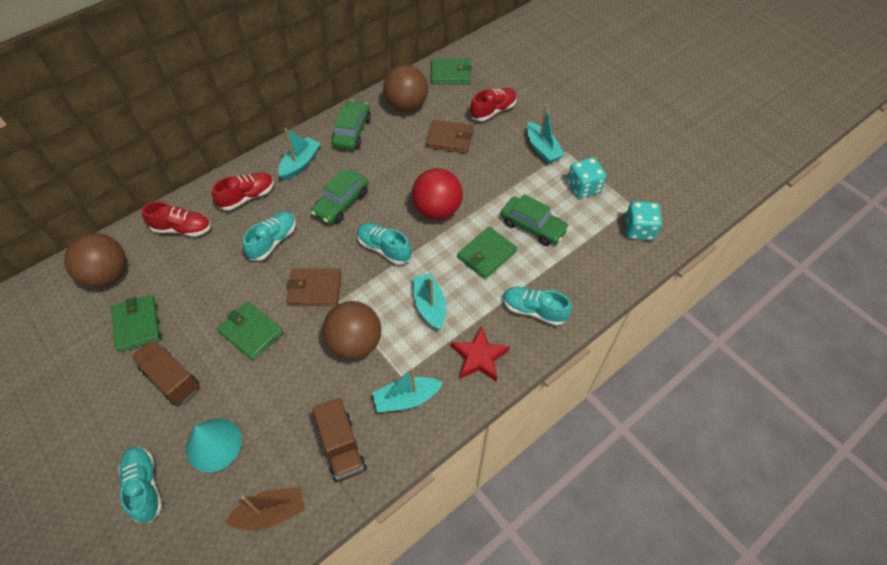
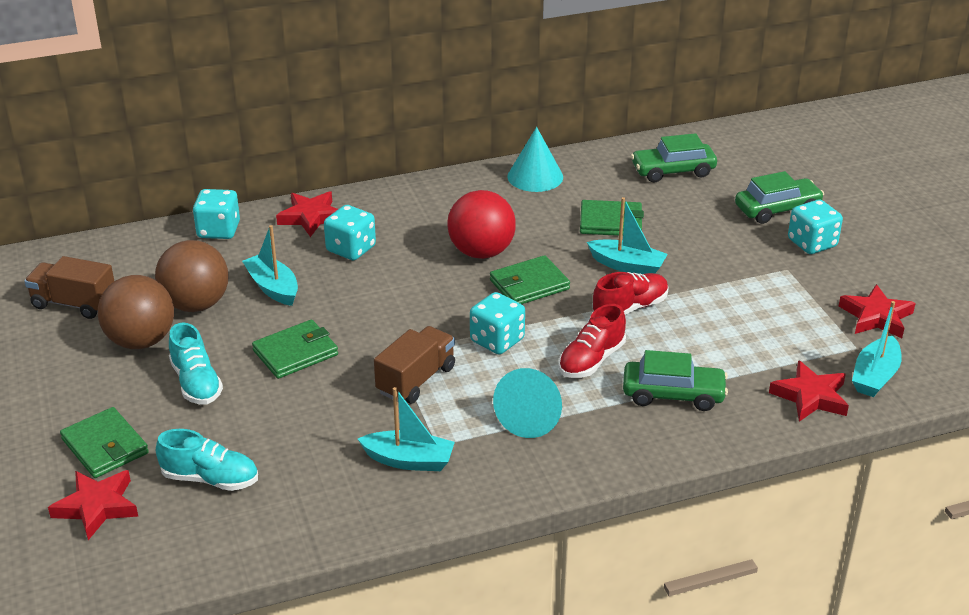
brown ball: [64,233,126,288] [323,301,381,360] [383,65,428,112] = 3 -> [98,275,174,349] [155,240,229,312] = 2
brown boat: [225,487,305,530] = 1 -> none = 0
brown wallet: [287,268,342,306] [426,120,473,154] = 2 -> none = 0
red shoe: [142,202,211,237] [212,172,274,210] [470,88,517,121] = 3 -> [558,304,626,378] [592,272,669,315] = 2
red star: [451,326,510,382] = 1 -> [48,470,138,540] [276,191,338,237] [769,360,849,422] [839,284,916,338] = 4
turquoise cone: [186,418,242,472] = 1 -> [493,368,562,438] [507,127,563,192] = 2
turquoise dice: [567,157,606,199] [625,201,662,240] = 2 -> [193,189,240,239] [324,205,376,260] [470,292,525,355] [788,199,843,254] = 4
turquoise shoe: [118,447,162,523] [243,212,296,261] [357,223,411,265] [503,287,572,326] = 4 -> [156,429,258,491] [169,323,223,405] = 2

